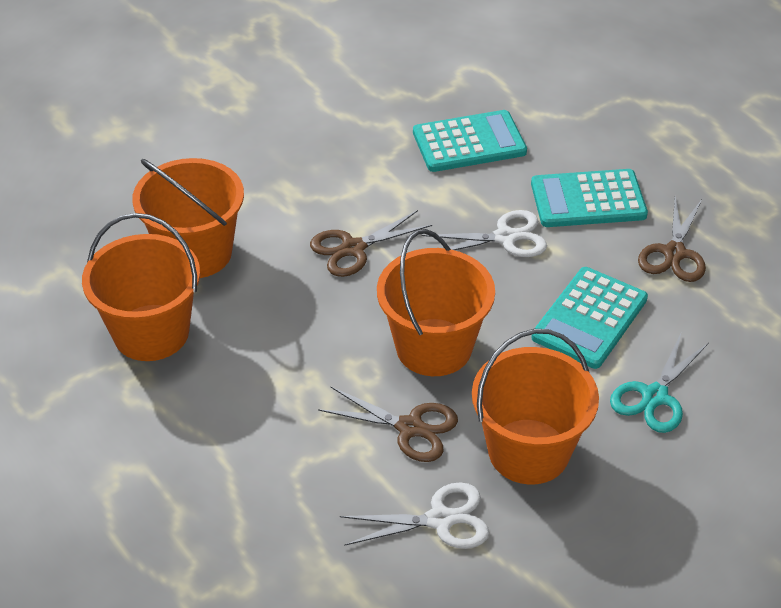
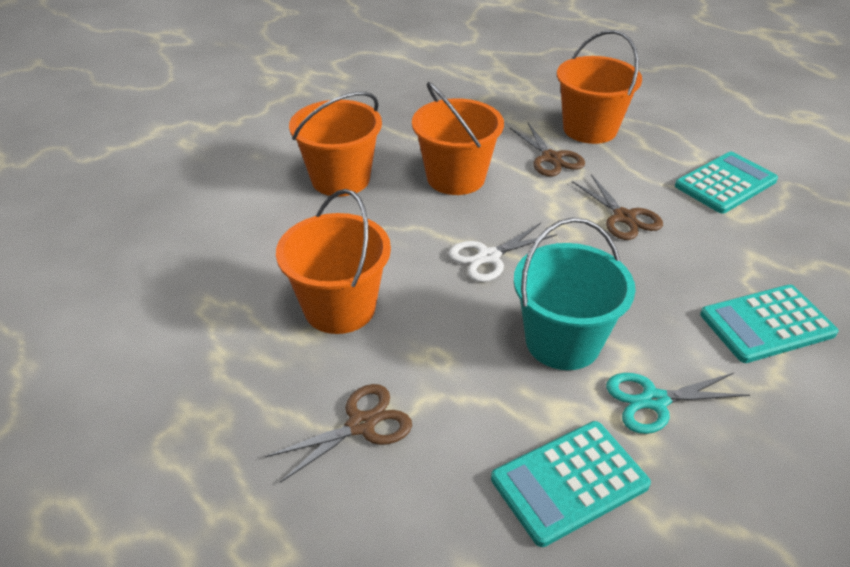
turquoise bucket: none = 0 -> [514,218,636,370] = 1
white scissors: [340,482,489,549] [422,210,547,257] = 2 -> [448,223,557,282] = 1

